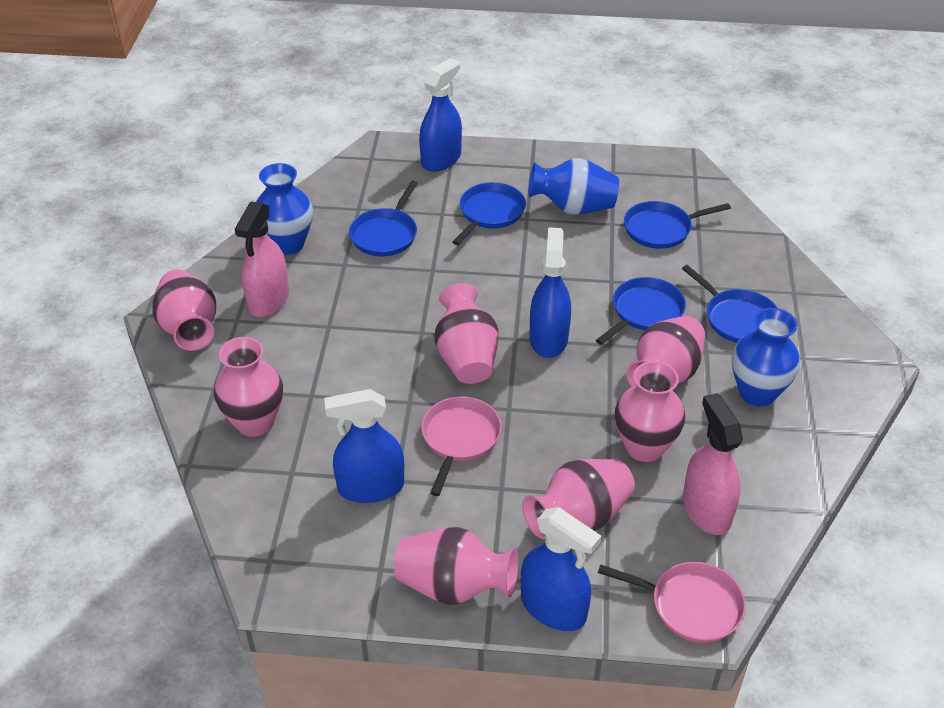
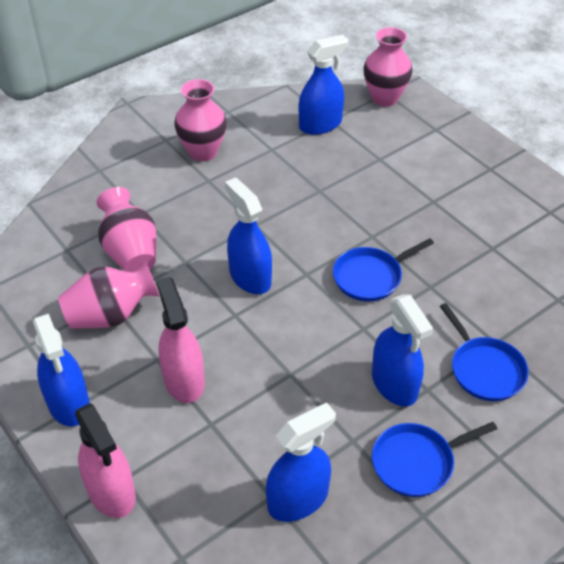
blue pan: [349,181,418,256] [453,182,526,245] [596,277,686,345] [624,201,731,249] [682,265,777,343] = 5 -> [333,238,434,302] [372,422,497,497] [440,303,529,401] = 3
blue spray bottle: [324,389,404,503] [419,58,462,172] [521,507,601,631] [530,227,571,358] = 4 -> [33,314,90,426] [225,178,272,294] [266,402,336,522] [299,34,348,135] [372,294,433,407] = 5
blue vase: [256,163,313,255] [528,158,619,215] [732,308,800,406] = 3 -> none = 0
pink pan: [421,397,502,496] [598,562,746,643] = 2 -> none = 0
pink vase: [152,269,216,351] [214,337,283,437] [394,527,518,605] [435,283,499,384] [522,459,635,539] [615,361,685,462] [626,316,705,387] = 7 -> [58,262,160,329] [96,187,156,272] [174,79,227,161] [364,27,413,107] = 4

